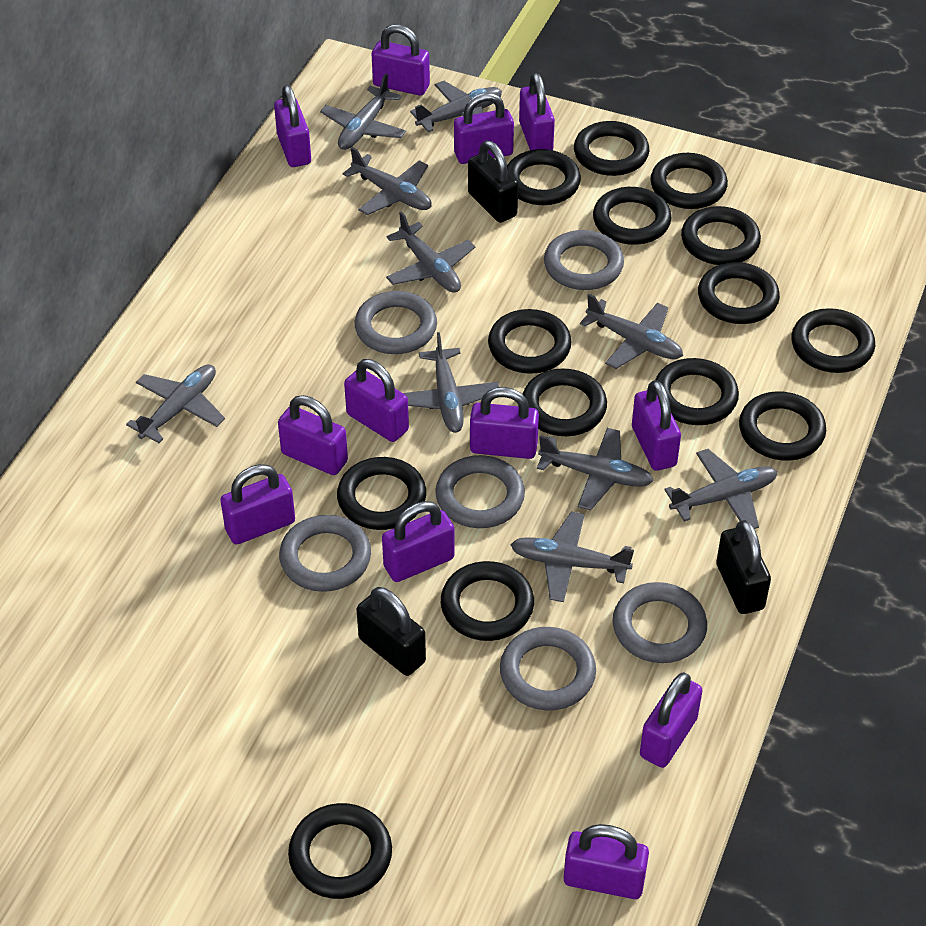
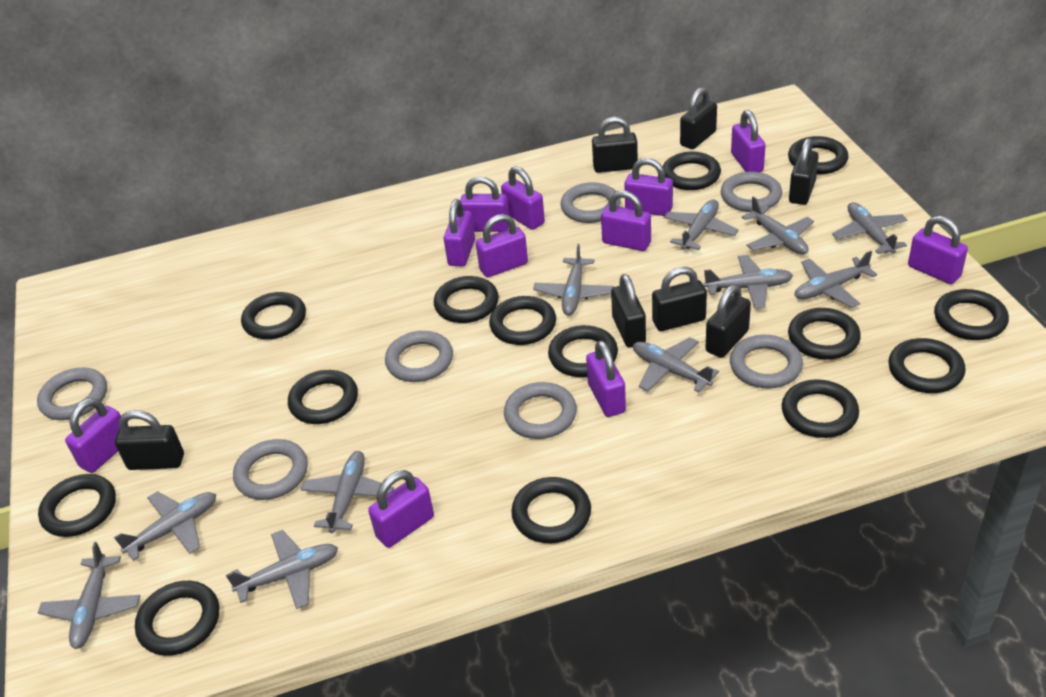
black padlock: [356,587,426,676] [468,141,518,223] [716,520,771,614] = 3 -> [115,410,184,470] [592,117,638,173] [611,274,646,347] [652,267,707,331] [680,87,717,149] [706,284,751,358] [789,138,819,205] = 7
grey plane: [126,364,225,443] [320,73,406,150] [343,147,432,215] [386,212,475,293] [403,332,499,433] [410,81,502,133] [510,512,634,602] [537,428,654,510] [580,294,683,369] [664,449,777,529] = 10 -> [38,542,141,649] [114,491,216,561] [226,530,338,609] [301,451,394,533] [533,244,614,315] [633,337,719,393] [664,199,739,250] [704,255,793,309] [742,196,814,255] [794,251,877,308] [832,202,907,254] = 11
grey ring: [279,515,371,592] [355,291,437,354] [435,455,525,528] [500,627,596,710] [544,230,624,290] [613,582,707,663] = 6 -> [37,368,107,420] [233,439,308,500] [385,331,453,382] [504,382,577,439] [561,182,621,223] [721,172,782,212] [730,335,803,388] = 7
purple padlock: [220,464,295,545] [274,85,311,167] [278,395,348,475] [344,359,409,442] [372,24,430,96] [382,501,455,582] [454,93,514,164] [470,387,539,459] [519,73,555,150] [564,824,649,899] [632,380,681,471] [640,672,703,768] = 12 -> [65,398,121,473] [368,470,434,548] [444,199,475,266] [460,176,509,232] [476,214,528,277] [501,166,545,230] [586,340,626,417] [601,191,651,251] [624,158,673,216] [731,110,766,172] [908,216,968,284] = 11

